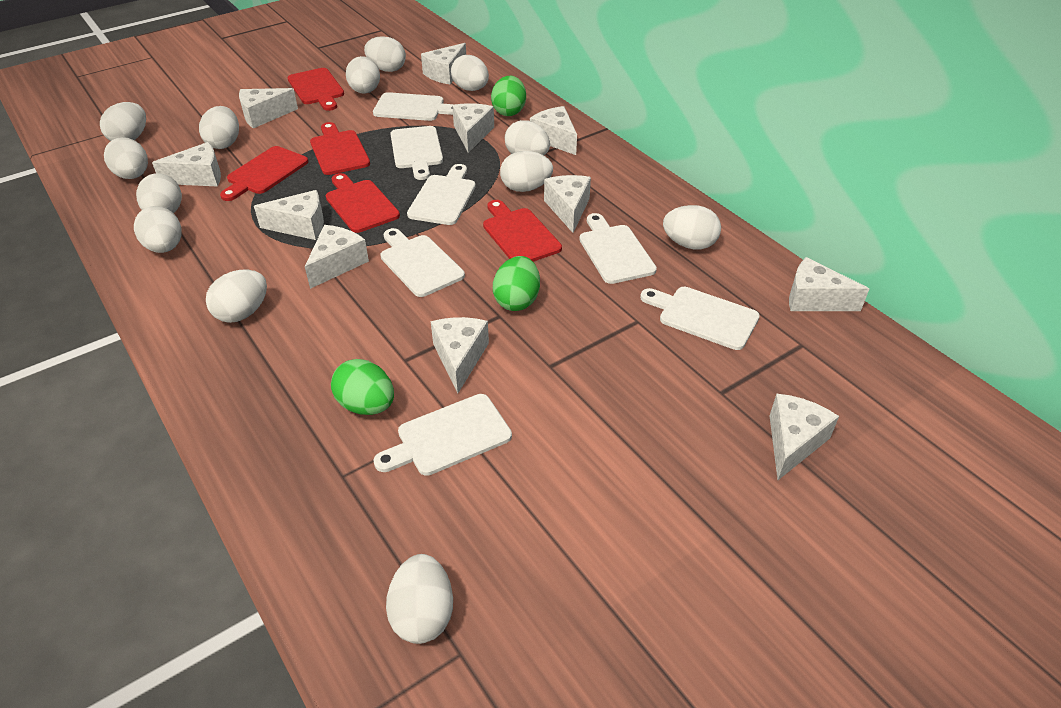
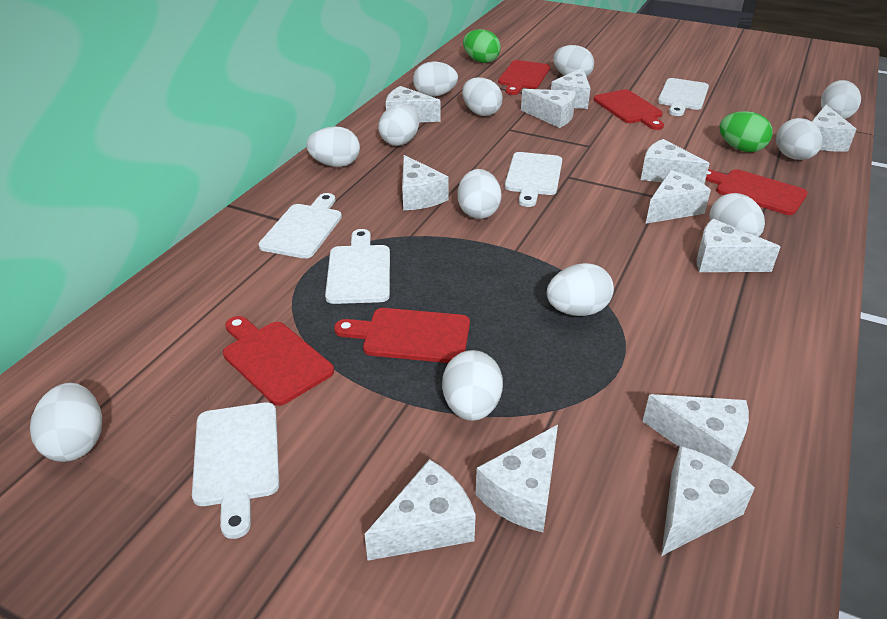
green egg: [331,359,394,415] [491,76,526,116] [493,256,540,311] = 3 -> [463,29,501,63] [719,111,773,152] = 2
white cheese: [152,142,221,187] [239,88,298,128] [254,190,324,240] [305,225,369,289] [421,43,466,84] [431,317,489,393] [452,103,494,153] [530,106,577,155] [544,175,591,233] [770,394,839,480] [789,257,869,311] = 11 -> [364,459,476,560] [386,86,440,122] [402,155,449,210] [476,425,558,532] [521,89,576,128] [551,67,590,109] [641,139,710,184] [642,394,749,468] [646,170,711,223] [661,446,755,556] [697,219,780,272] [812,105,857,152] = 12
white cutting board: [373,92,455,121] [373,394,512,476] [380,228,465,297] [390,126,443,180] [407,164,476,225] [579,213,657,284] [640,287,760,350] = 7 -> [192,402,280,539] [259,193,342,259] [325,229,390,304] [505,152,562,207] [658,78,709,116] = 5
white egg: [100,102,146,141] [104,137,148,179] [134,206,182,253] [136,173,182,213] [199,106,239,149] [206,269,267,323] [346,56,380,94] [364,36,406,72] [386,554,453,644] [451,55,489,91] [500,151,553,192] [505,120,550,155] [663,205,721,249] = 13 -> [30,383,102,462] [306,126,360,167] [378,104,419,146] [413,61,458,97] [442,350,503,421] [458,169,502,219] [462,77,503,116] [547,263,614,316] [553,45,594,77] [709,193,765,237] [776,118,822,160] [821,80,861,119] = 12

